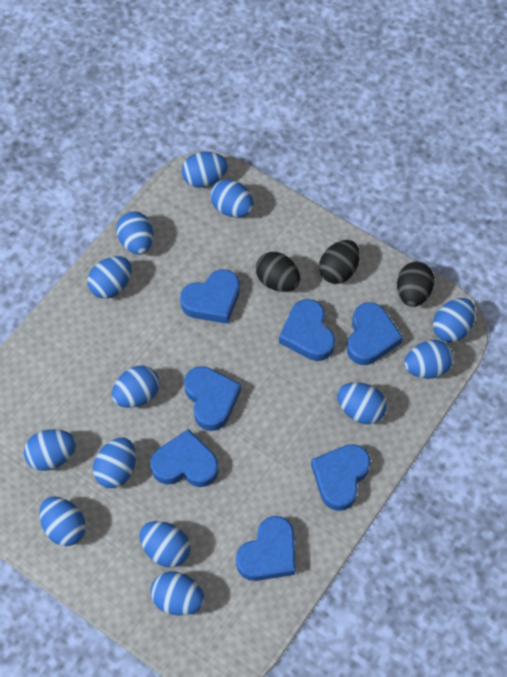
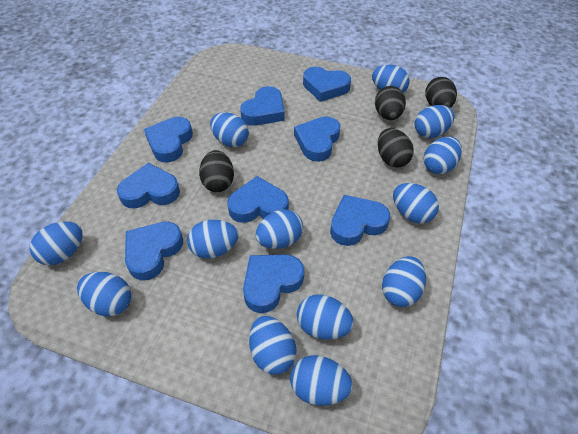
black egg: [256,252,300,292] [319,240,360,284] [397,262,435,307] = 3 -> [199,150,234,192] [375,86,406,120] [378,128,414,168] [425,77,457,108] = 4
blue heart: [150,429,219,487] [180,269,240,324] [184,366,241,431] [236,516,296,581] [279,299,335,361] [311,444,371,511] [347,302,403,365] = 7 -> [117,163,180,208] [125,222,183,281] [144,117,193,162] [227,176,289,223] [240,86,285,126] [243,255,304,313] [294,116,341,162] [303,67,351,102] [330,195,390,246] = 9

